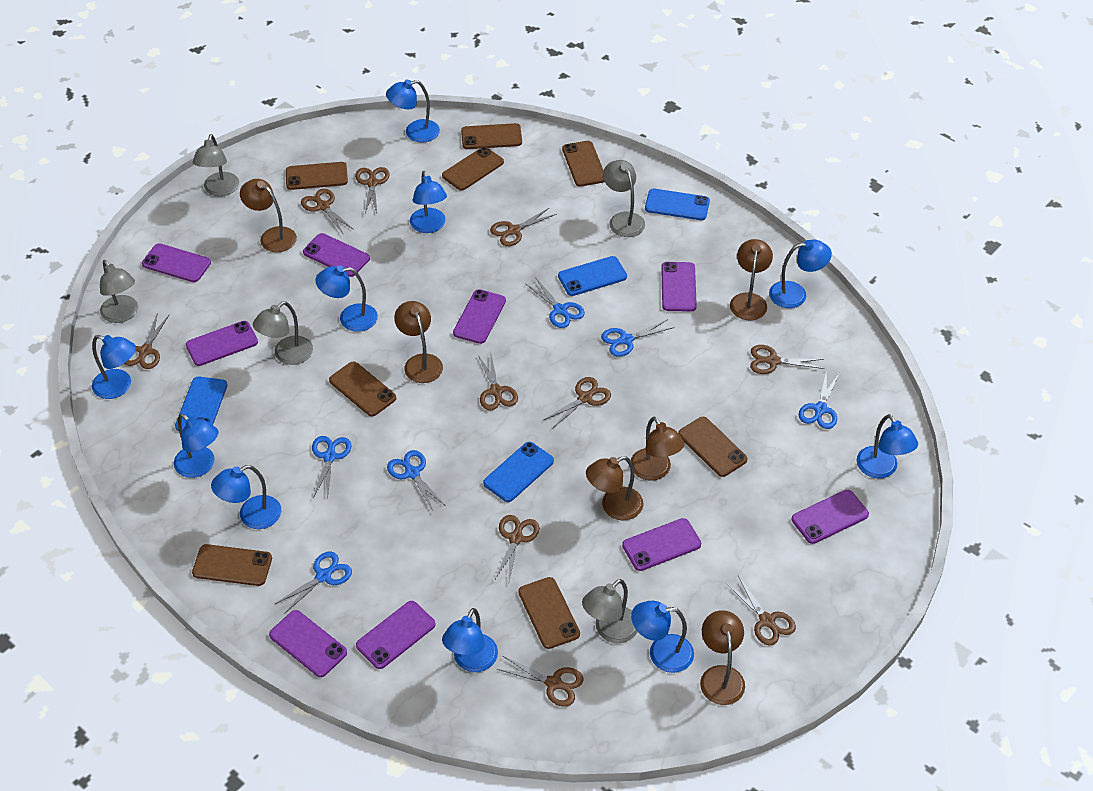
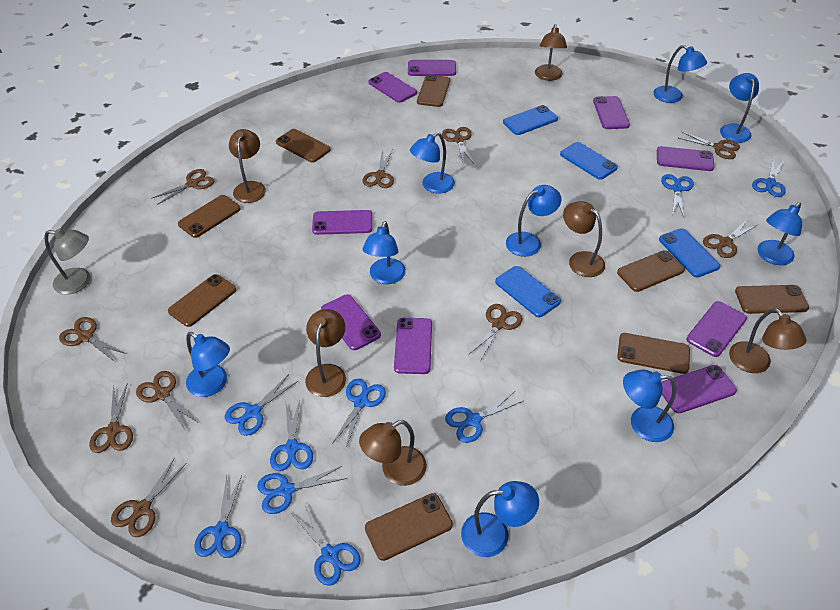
blue lamp: [92,335,136,399] [174,414,219,478] [211,465,281,529] [315,265,378,332] [386,80,440,143] [410,171,447,233] [442,608,498,672] [631,601,694,673] [769,239,832,308] [857,414,918,478] = 10 -> [186,332,230,397] [362,221,406,284] [410,132,455,194] [461,481,539,557] [506,185,562,257] [623,370,676,442] [653,45,707,103] [720,73,759,143] [757,202,802,265] = 9
blue scissors: [274,552,352,614] [312,436,351,500] [387,450,446,512] [526,278,585,328] [601,319,674,357] [799,370,839,429] = 6 -> [194,475,242,558] [225,374,298,436] [257,466,346,514] [270,399,313,471] [290,504,361,586] [332,379,386,448] [445,391,523,443] [661,174,694,217] [752,159,786,197] = 9
grey lamp: [100,260,138,323] [193,134,239,196] [253,301,313,365] [582,579,638,643] [603,160,645,237] = 5 -> [45,228,90,295] = 1

